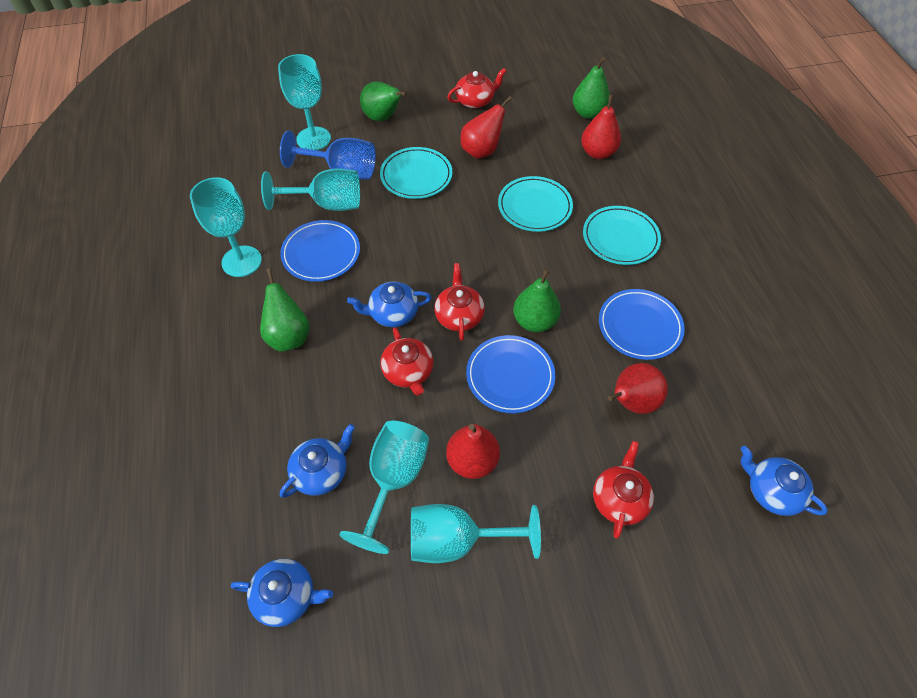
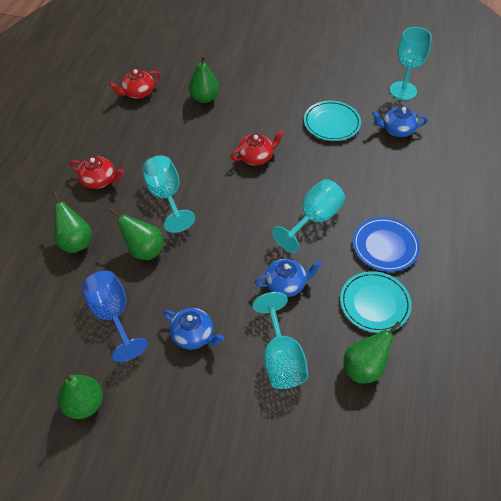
blue plate: [280,220,360,282] [466,335,555,413] [599,289,685,360] = 3 -> [353,217,420,272] = 1
blue teapot: [231,559,333,627] [280,424,355,498] [347,282,432,327] [740,446,828,516] = 4 -> [163,308,224,349] [255,259,322,297] [372,107,427,137] = 3
green pear: [260,268,310,351] [360,81,407,121] [513,269,561,332] [573,57,610,119] = 4 -> [53,191,92,253] [58,374,103,419] [109,208,164,260] [189,55,219,103] [343,322,401,384] = 5
red pear: [446,424,500,479] [461,96,512,159] [581,95,621,159] [608,363,668,414] = 4 -> none = 0
red teapot: [380,327,434,396] [434,263,485,341] [447,68,507,109] [593,441,654,539] = 4 -> [70,156,124,189] [109,69,160,99] [231,130,284,165] = 3
turquoise goblet: [190,177,262,277] [261,169,360,211] [278,54,331,150] [339,421,429,554] [411,504,541,563] = 5 -> [142,155,195,233] [252,292,308,389] [272,179,345,253] [390,27,432,100] = 4
turquoise plate: [380,147,452,199] [498,176,573,232] [583,206,661,265] = 3 -> [304,101,361,141] [340,271,412,333] = 2

